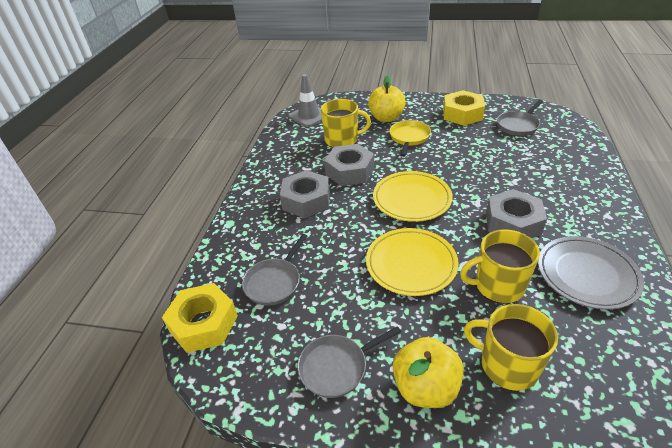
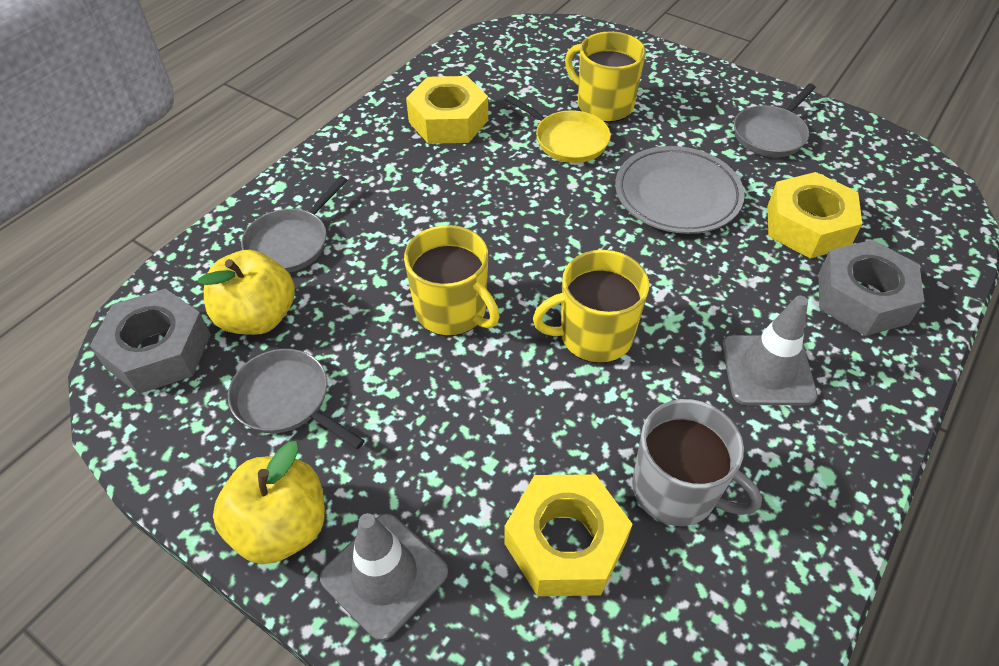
grey mug: none = 0 -> [632,399,762,526] = 1
grey nut: [280,170,330,218] [324,144,374,186] [486,189,547,238] = 3 -> [90,289,211,394] [818,240,925,336] = 2
grey traffic cone: [288,74,322,127] = 1 -> [320,513,448,641] [722,296,818,405] = 2
yellow nut: [162,283,238,353] [443,90,485,126] = 2 -> [406,76,488,144] [504,474,633,596] [768,172,862,259] = 3
yellow plate: [366,228,459,296] [373,171,453,222] = 2 -> none = 0

